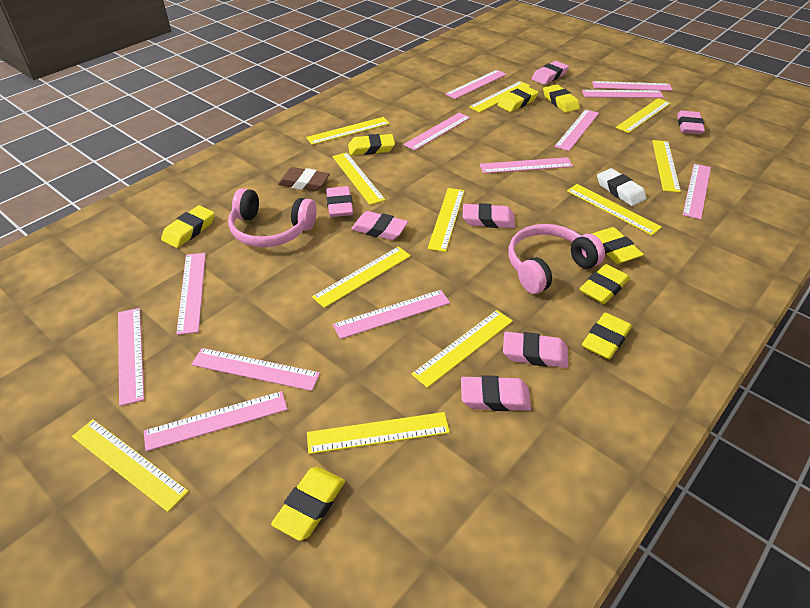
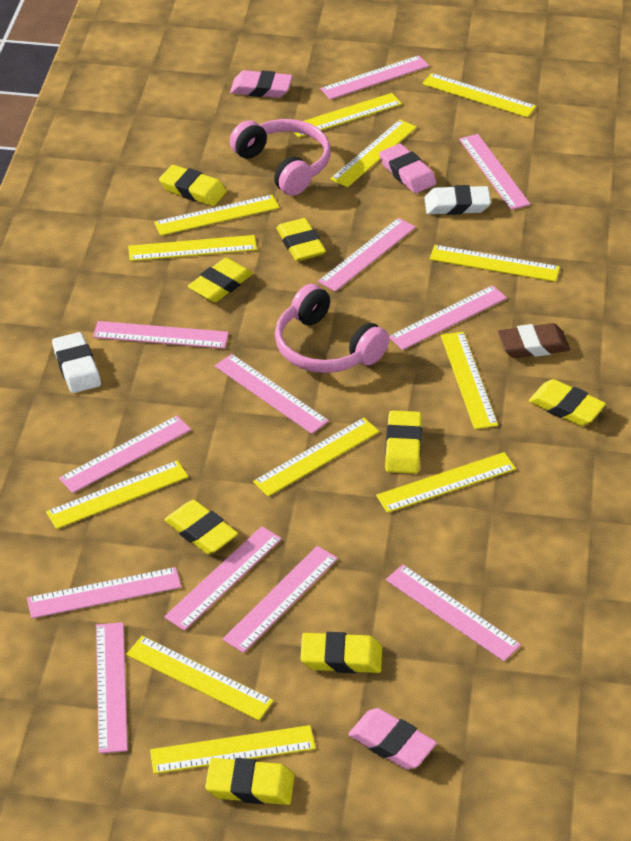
pink eraser: [326,186,353,217] [351,211,408,240] [461,375,531,411] [463,203,515,228] [503,332,568,368] [532,61,569,85] [677,110,705,135] = 7 -> [230,70,293,98] [348,708,437,770] [379,144,437,193] = 3
white eraser: [597,168,647,206] = 1 -> [52,332,101,393] [424,185,491,215] = 2
yellow ruler: [72,419,189,512] [306,117,390,145] [307,412,450,454] [312,246,411,308] [332,152,385,205] [411,310,513,388] [427,188,464,252] [469,81,531,113] [567,184,662,235] [616,98,671,133] [652,140,681,192] = 11 -> [46,460,189,529] [127,636,274,721] [128,235,257,261] [150,725,316,774] [154,195,279,236] [253,418,379,497] [294,93,402,138] [330,119,417,187] [376,452,516,513] [422,73,536,118] [430,245,560,282] [441,332,498,429] = 12

